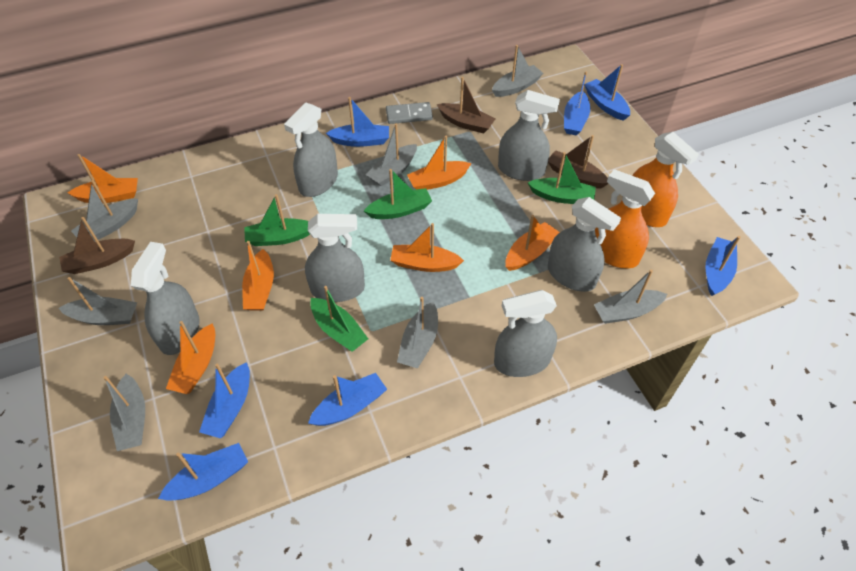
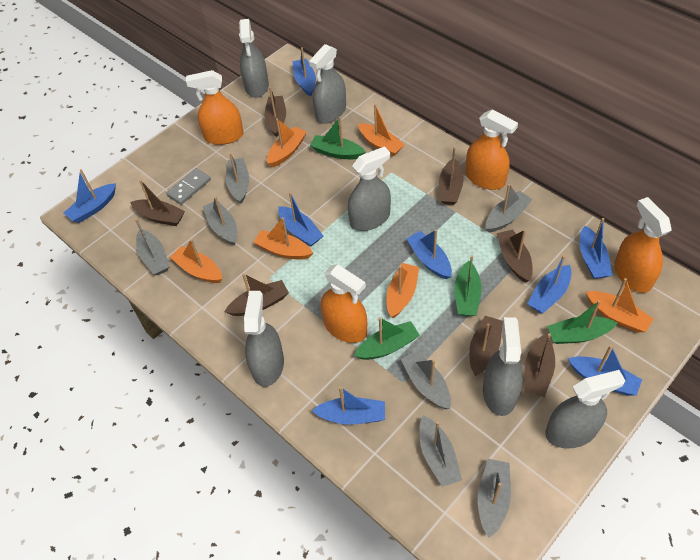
blue boat: [158,443,248,501] [199,362,250,439] [308,373,387,426] [326,97,389,147] [564,71,590,136] [585,64,630,121] [705,236,741,296] = 7 -> [64,169,116,223] [278,192,323,247] [293,47,316,97] [312,387,385,424] [406,229,452,279] [527,255,572,314] [568,345,642,396] [580,218,612,279] = 8
brown boat: [59,217,135,274] [437,77,496,134] [548,135,608,188] = 3 -> [130,180,185,226] [224,273,289,316] [264,87,286,137] [439,146,464,205] [469,316,503,376] [497,229,533,283] [525,333,555,397] = 7
orange spray bottle: [595,169,655,268] [633,132,699,227] = 2 -> [186,70,244,145] [321,264,367,343] [466,109,518,190] [614,197,671,293] = 4

